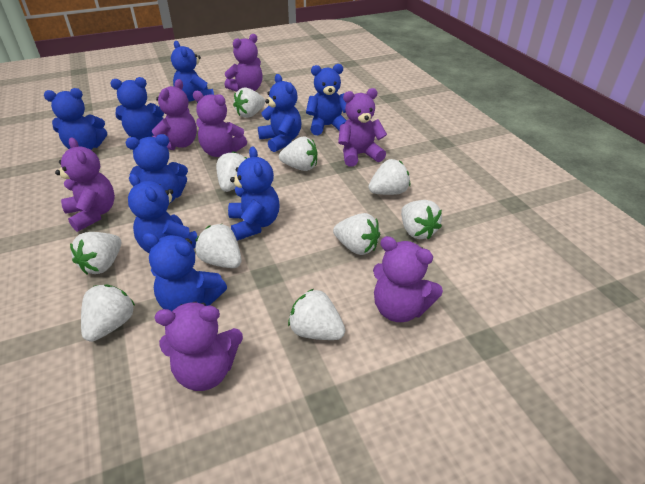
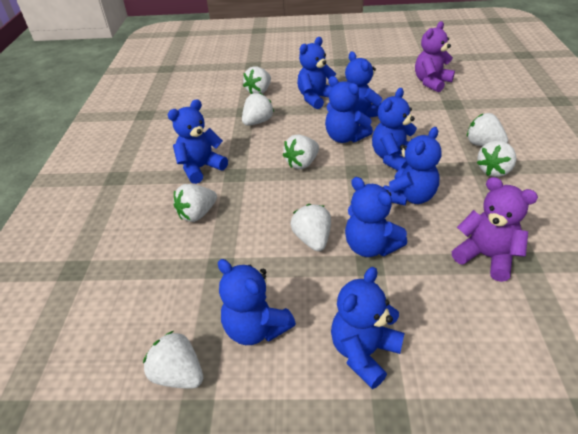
purple teddy bear: [55,137,115,232] [152,79,197,150] [155,302,243,391] [193,91,247,157] [225,34,263,92] [338,88,387,167] [373,236,443,322] = 7 -> [415,21,455,92] [452,177,538,282] = 2
white strawberry: [70,232,121,274] [81,284,135,342] [195,223,241,268] [216,151,247,192] [233,87,265,118] [279,136,318,171] [288,289,345,340] [333,213,380,255] [368,159,410,195] [401,200,442,239] = 10 -> [143,331,203,389] [174,184,217,222] [242,92,274,126] [243,66,271,94] [283,135,319,169] [290,204,331,251] [467,113,508,146] [477,140,516,177] = 8

